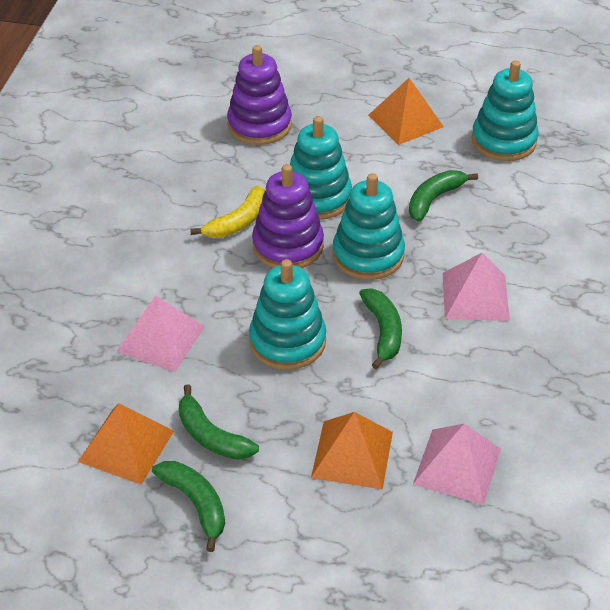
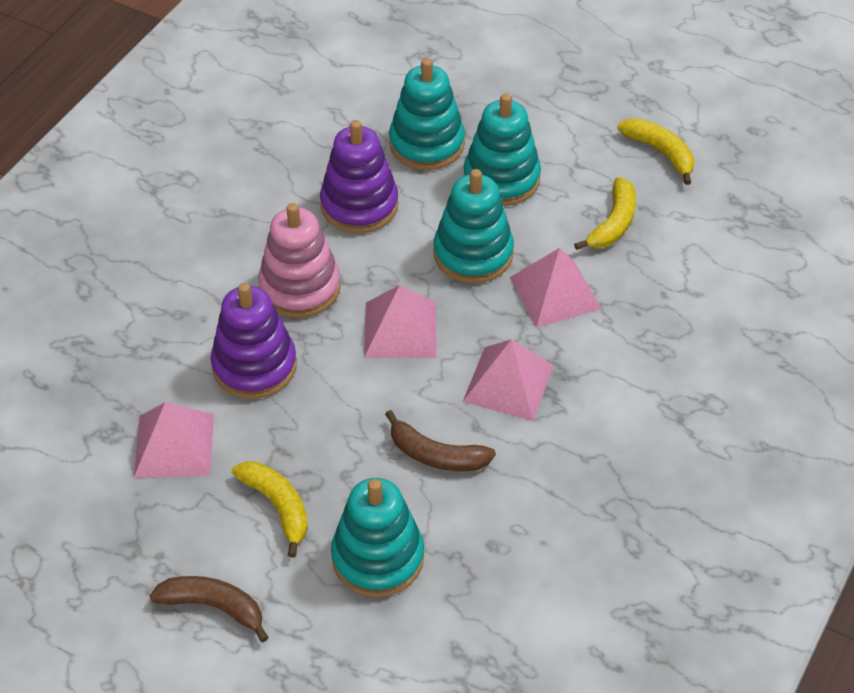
brown banana: none = 0 -> [150,576,269,642] [385,410,496,471] = 2
green banana: [152,461,225,552] [179,384,259,460] [359,289,402,369] [409,170,478,222] = 4 -> none = 0
orange pyramid: [78,404,174,485] [311,412,393,489] [368,78,444,145] = 3 -> none = 0
pink pyramid: [116,295,205,372] [413,424,501,505] [443,253,510,321] = 3 -> [134,402,214,478] [364,285,436,358] [463,339,554,421] [510,248,601,328] = 4
pink stacking toy: none = 0 -> [258,203,341,318] = 1
yellow banana: [190,185,265,238] = 1 -> [232,462,308,558] [574,177,636,250] [618,118,694,185] = 3

